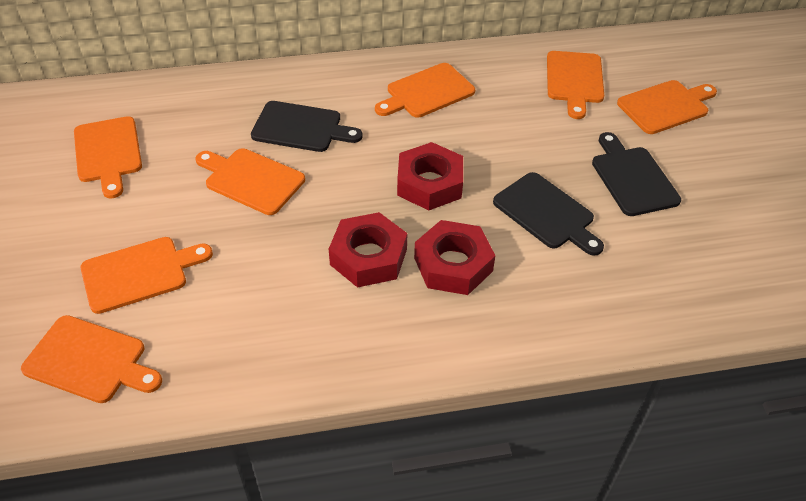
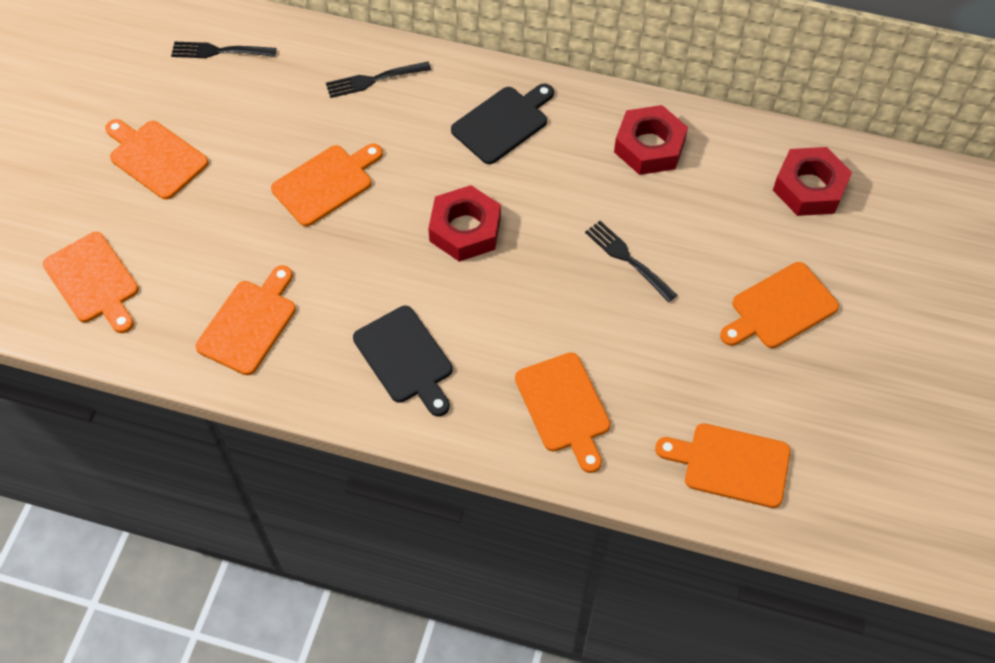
black cutting board: [251,101,363,152] [493,172,604,256] [592,132,681,216] = 3 -> [353,306,452,416] [451,84,554,164] = 2
black fork: none = 0 -> [171,42,276,58] [326,61,431,98] [585,221,677,302] = 3

